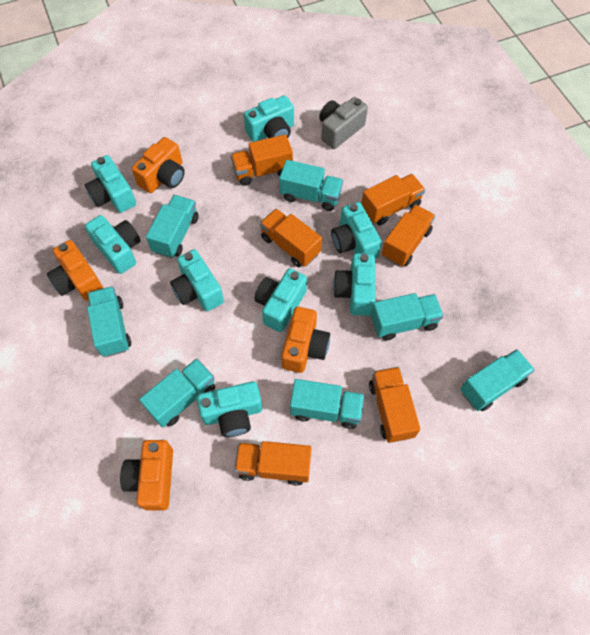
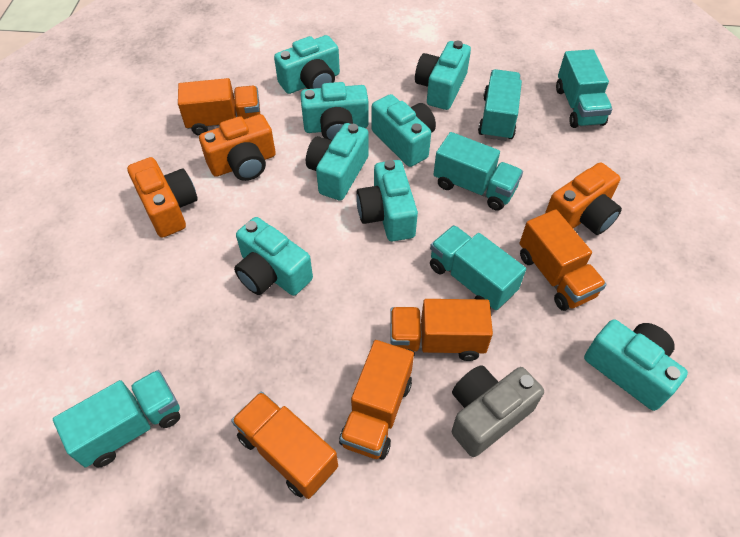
orange camera: [47,240,103,301] [120,440,173,511] [132,137,185,193] [281,307,330,373] = 4 -> [127,157,198,238] [199,114,276,181] [545,163,622,235] = 3
orange truck: [231,134,293,186] [234,441,311,486] [260,209,322,267] [361,174,425,226] [369,367,420,443] [382,205,435,267] = 6 -> [178,78,260,136] [231,391,338,499] [339,340,414,460] [390,299,493,361] [520,209,606,311] = 5
turquoise truck: [87,286,131,357] [139,358,215,428] [146,195,199,258] [279,160,343,211] [290,379,364,429] [371,293,444,340] [460,349,535,411] = 7 -> [53,370,180,468] [430,225,526,310] [433,132,523,211] [478,69,522,141] [556,49,612,128] = 5

